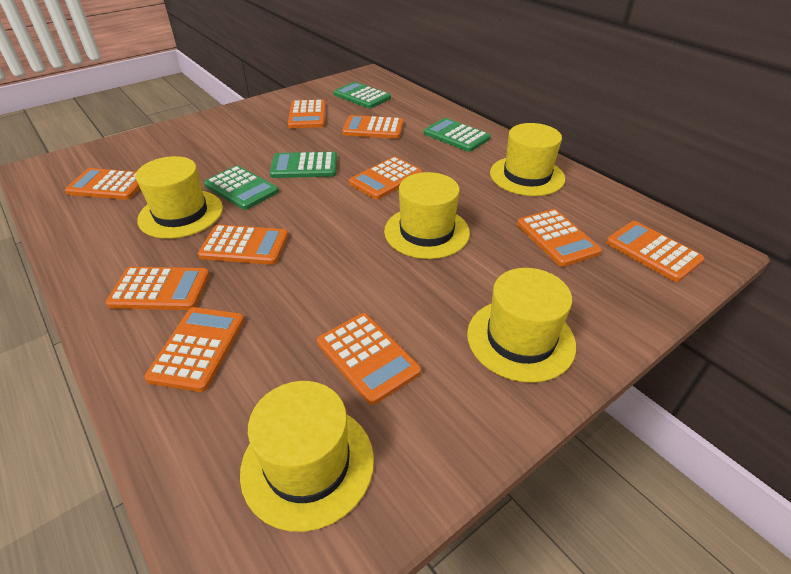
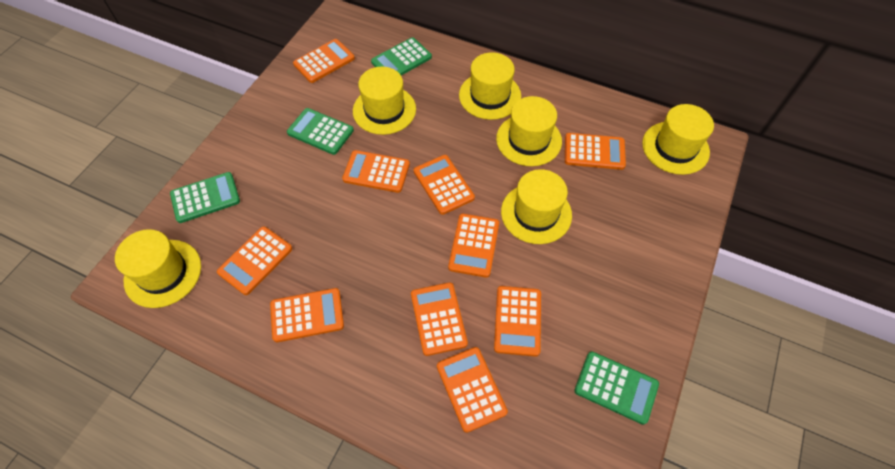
yellow hat: [136,156,223,239] [240,381,374,532] [384,172,470,259] [467,268,576,383] [490,123,565,196] = 5 -> [115,229,201,308] [353,67,416,135] [459,52,521,120] [496,96,562,166] [501,169,572,244] [642,104,714,175] = 6

